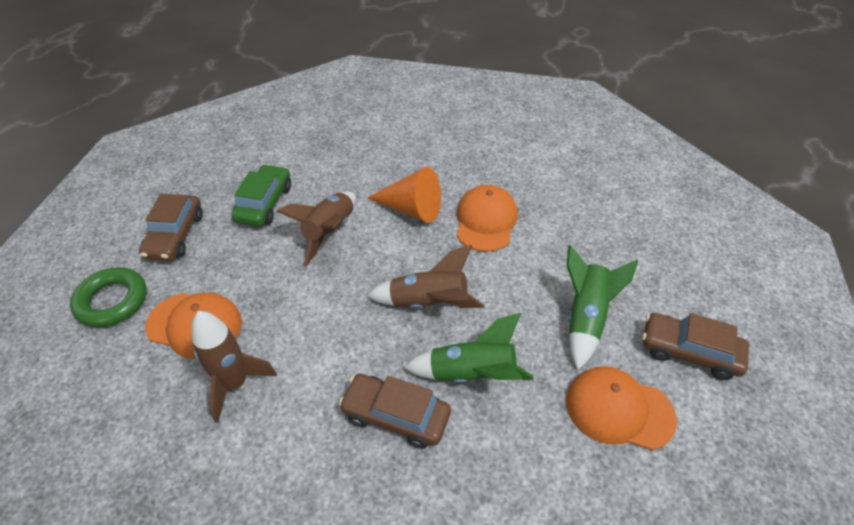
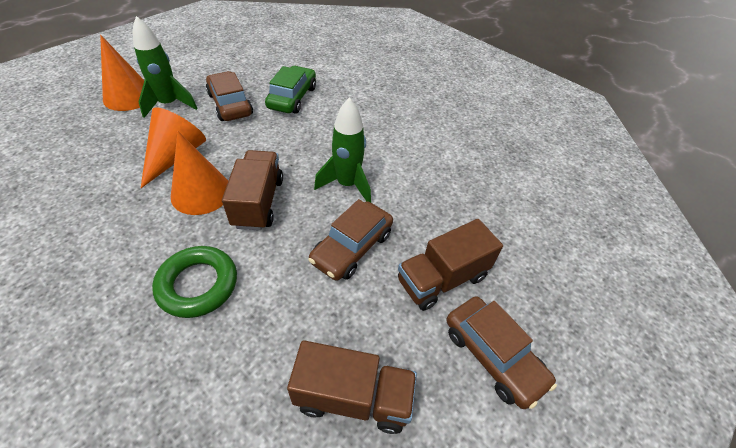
brown rocket: [192,311,277,423] [277,191,356,266] [367,245,484,308] = 3 -> none = 0
brown truck: none = 0 -> [222,150,283,230] [287,340,417,434] [398,219,503,311] = 3
orange cap: [145,293,242,359] [457,185,518,252] [566,366,677,450] = 3 -> none = 0
orange cone: [367,167,441,223] = 1 -> [100,35,144,111] [141,107,206,188] [171,131,228,215] = 3

